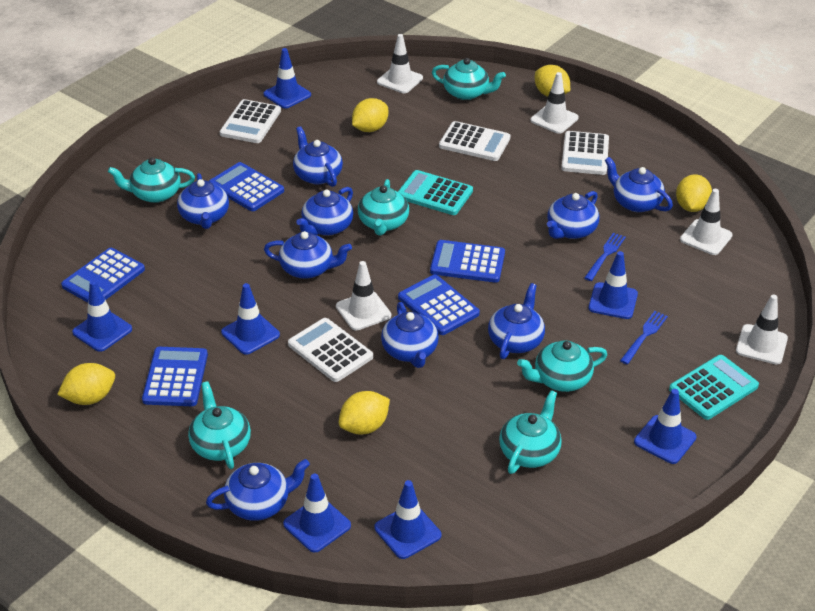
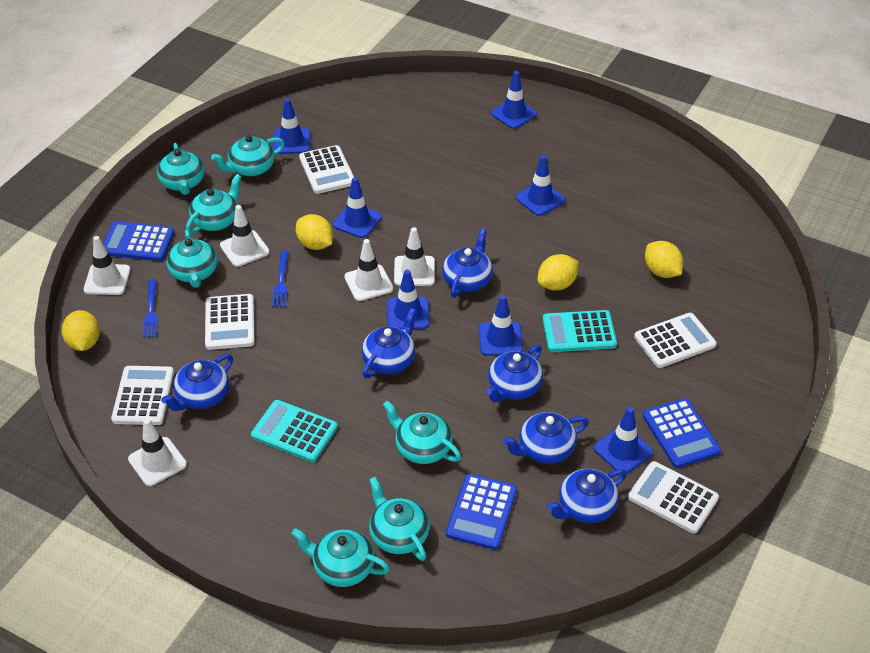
blue calculator: [61,248,145,303] [142,347,208,406] [209,162,284,211] [398,274,480,335] [430,240,505,283] = 5 -> [103,221,174,261] [446,474,517,550] [643,398,721,468] = 3
blue teapot: [177,173,229,229] [206,459,310,521] [264,231,352,279] [293,126,343,187] [296,187,353,236] [381,302,439,368] [488,283,545,359] [547,191,599,239] [605,157,673,212] = 9 -> [161,354,233,411] [362,308,416,378] [442,229,493,298] [486,345,543,402] [503,412,589,464] [547,469,627,523] = 6
turquoise teapot: [108,157,195,203] [188,381,251,469] [358,179,409,235] [432,58,506,100] [499,390,562,474] [517,340,607,392] = 6 -> [157,143,205,195] [167,229,218,288] [186,174,241,233] [211,135,285,176] [291,528,390,587] [369,477,430,561] [383,401,461,464] = 7
white calculator: [220,99,281,143] [288,318,373,382] [439,121,511,161] [561,131,609,175] = 4 -> [111,366,174,425] [205,294,255,350] [299,145,354,194] [628,461,719,534] [634,313,717,368] = 5
yellow lemon: [57,363,115,405] [339,391,390,434] [352,98,388,132] [535,65,570,97] [676,174,712,212] = 5 -> [62,310,100,351] [296,214,333,250] [537,254,579,290] [645,241,683,278] = 4

